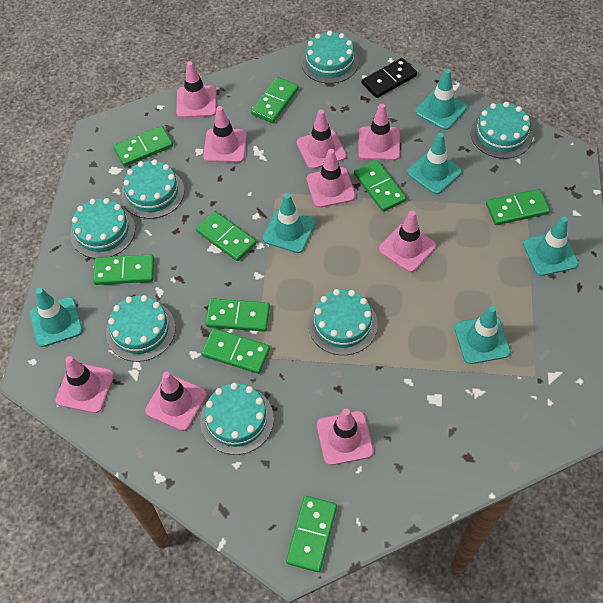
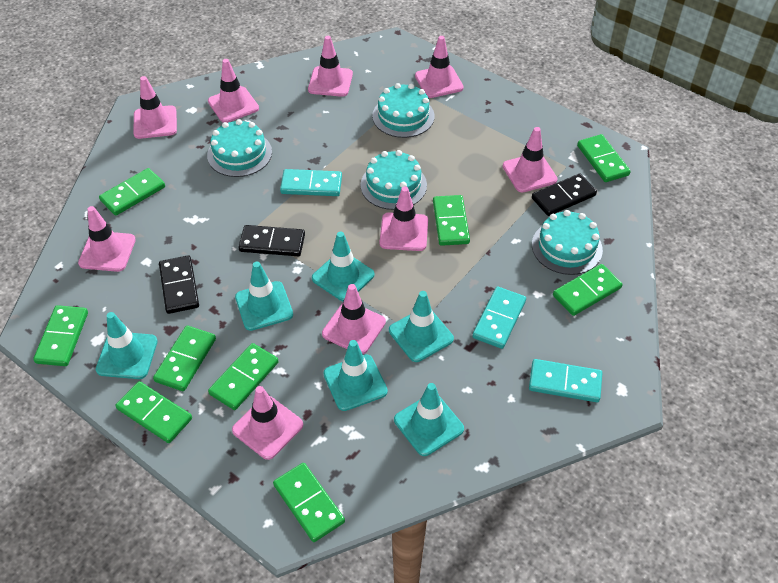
black domino: [362,58,417,98] = 1 -> [159,255,199,314] [238,225,305,256] [532,174,597,216] = 3
turquoise cake: [70,198,135,259] [106,295,175,362] [121,159,184,219] [200,383,274,455] [301,31,359,84] [308,289,378,355] [471,102,533,159] = 7 -> [207,119,272,177] [360,150,427,210] [372,83,435,138] [532,210,603,275] = 4
turquoise domino: none = 0 -> [280,169,342,196] [472,287,526,349] [529,359,602,402] = 3

